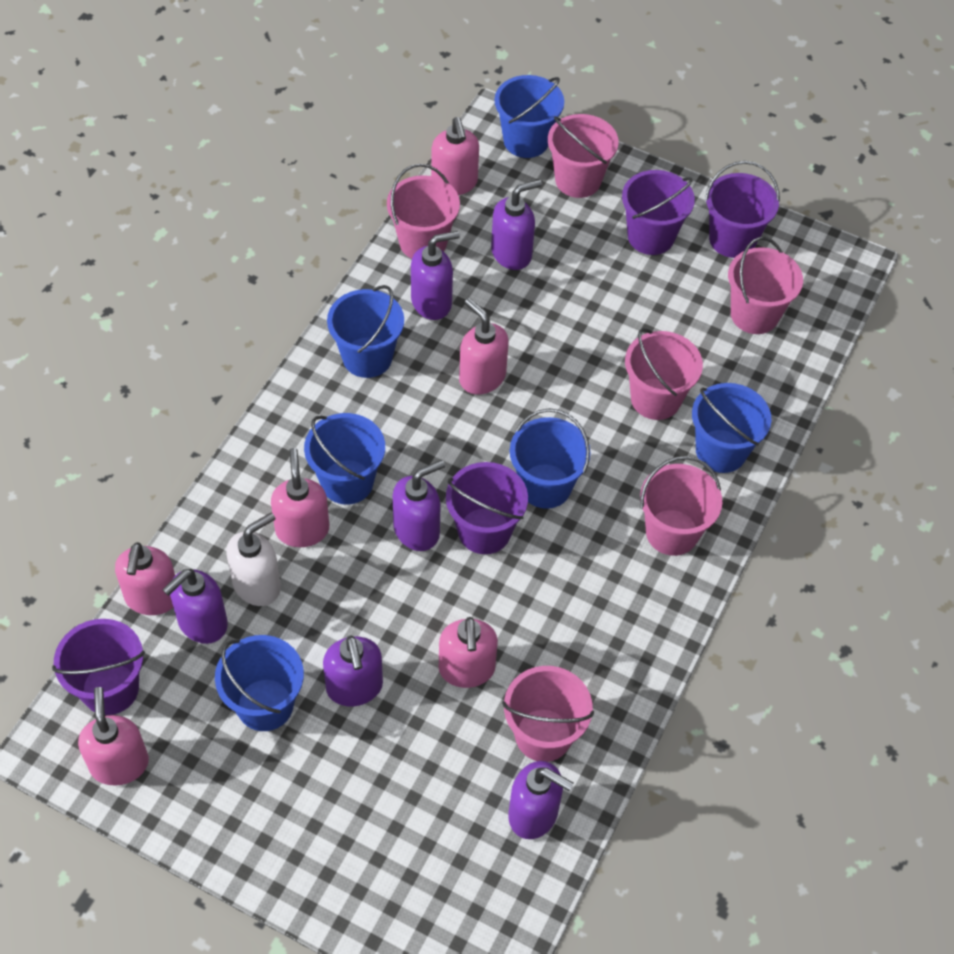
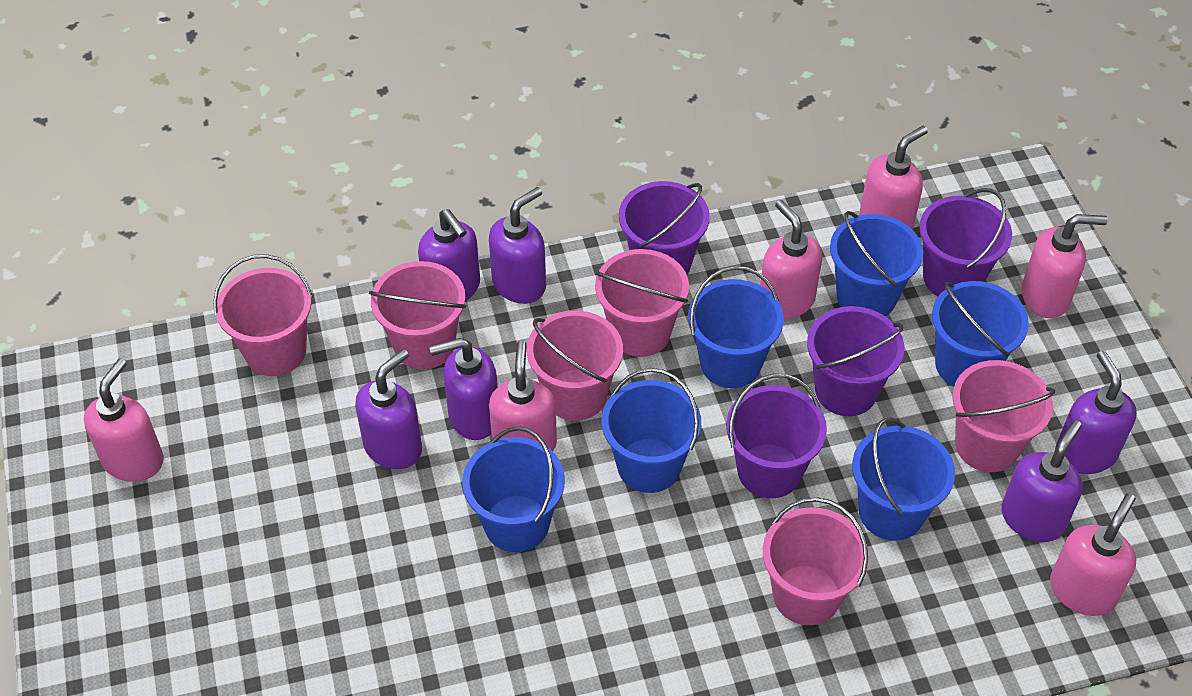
white soap dispenser: [226,512,281,606] = 1 -> none = 0

